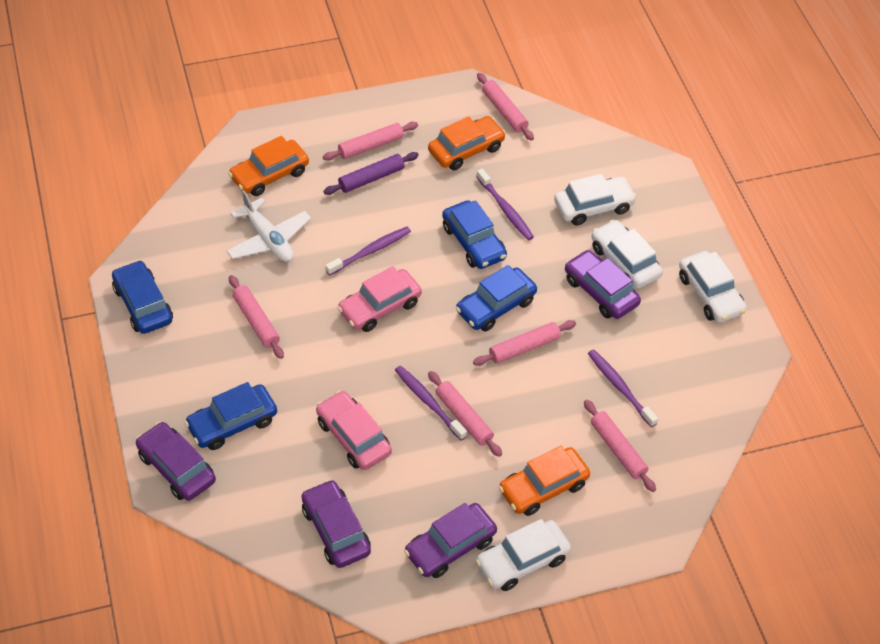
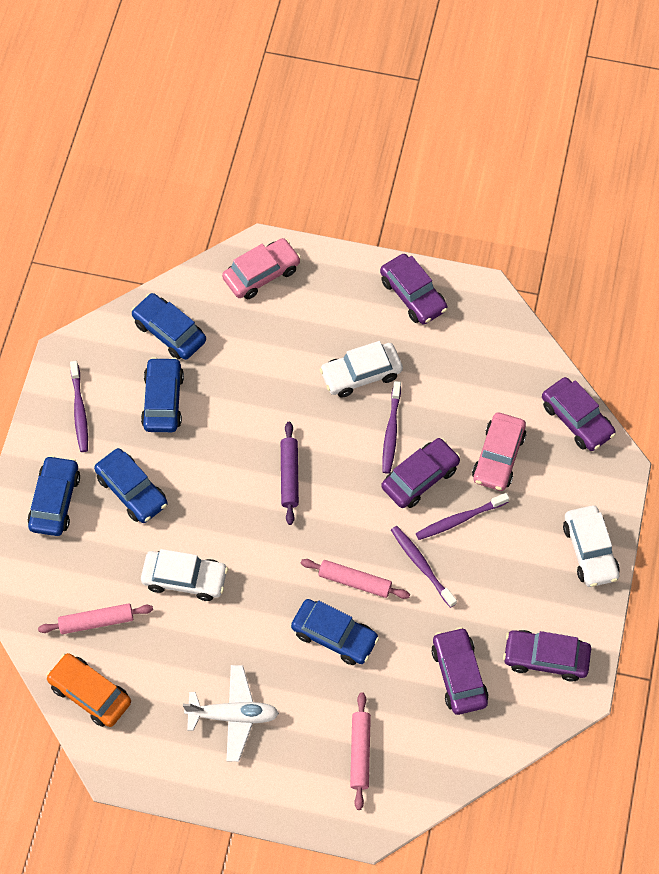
blue car: [112,260,173,334] [185,382,277,450] [442,200,507,269] [456,265,537,331] = 4 -> [28,455,80,536] [94,448,168,523] [131,293,206,360] [141,357,184,432] [291,599,379,665] = 5
orange car: [228,136,309,196] [428,116,506,170] [499,446,590,516] = 3 -> [46,653,131,727] = 1
pink rolling pin: [229,275,284,359] [323,122,418,161] [428,371,502,457] [473,320,576,366] [477,73,534,141] [584,400,656,492] = 6 -> [38,603,153,634] [301,559,410,599] [350,692,371,810] = 3
purple car: [136,422,216,501] [302,479,371,568] [404,503,497,578] [565,250,641,319] = 4 -> [380,254,448,324] [381,438,460,508] [431,627,488,715] [503,630,591,682] [542,377,616,451] = 5
white car: [476,519,571,591] [554,174,637,226] [591,220,663,289] [679,251,747,323] = 4 -> [141,549,228,601] [320,341,403,397] [563,505,620,587] = 3

